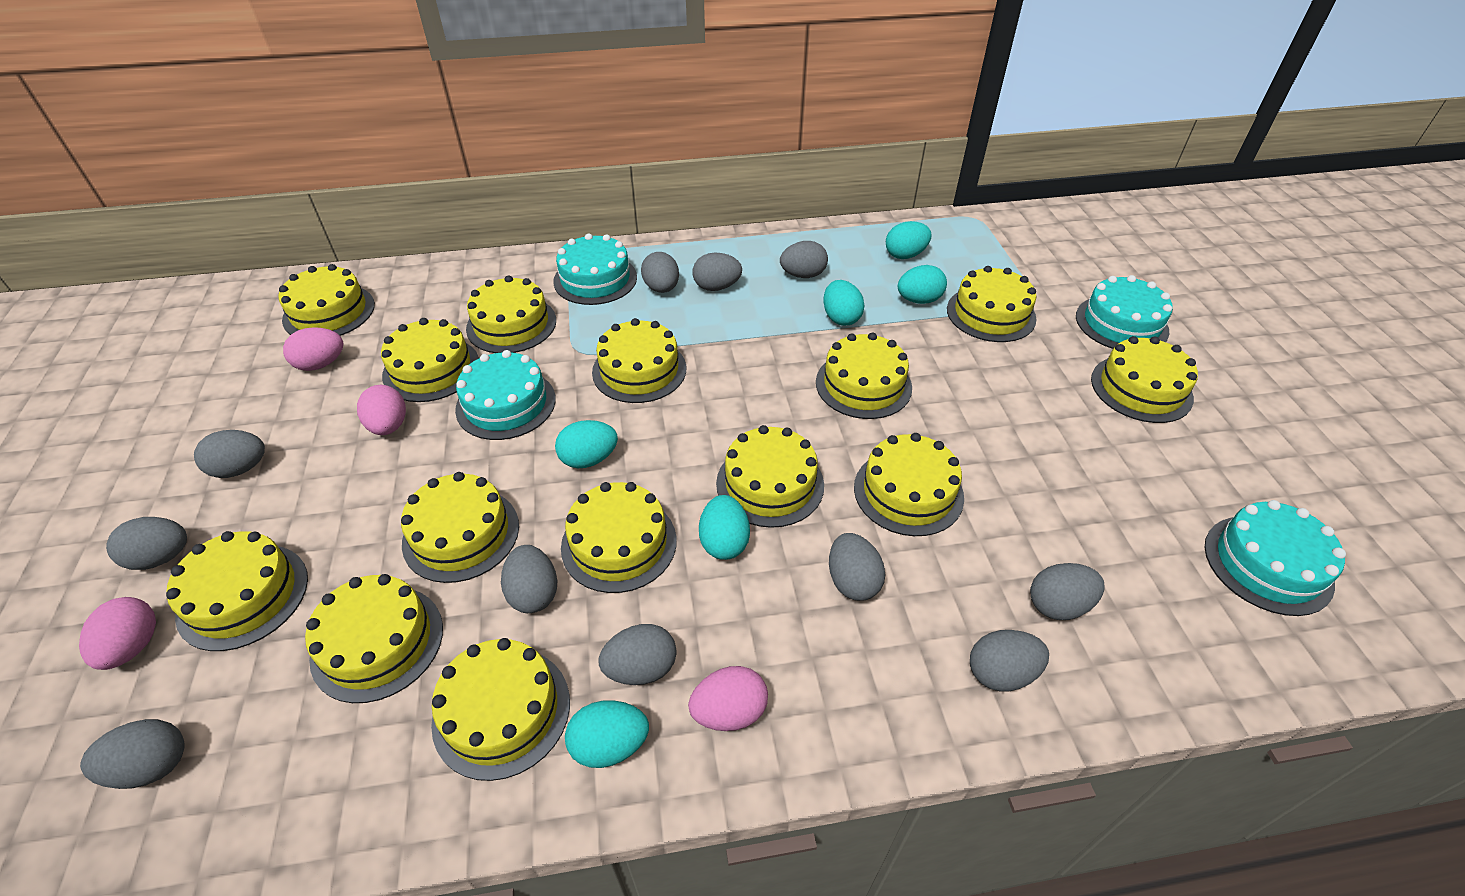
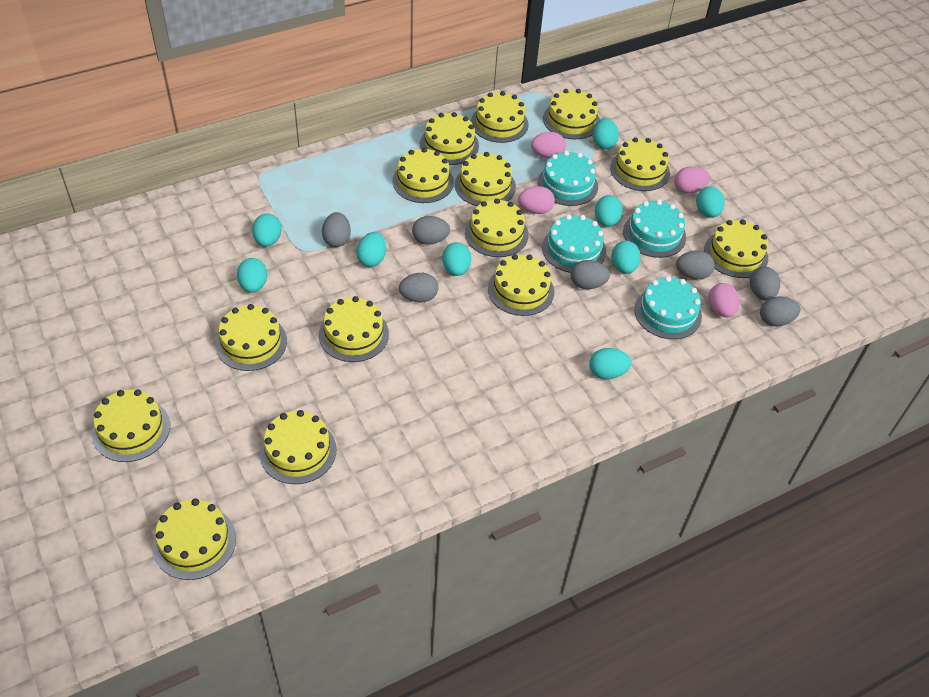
grey egg: [80,719,185,789] [106,517,187,570] [194,430,265,478] [501,545,557,613] [599,624,677,685] [641,252,679,293] [693,253,742,291] [780,241,828,278] [829,533,885,601] [970,630,1049,691] [1030,563,1105,620] = 11 -> [322,212,351,247] [399,273,438,302] [412,216,450,245] [571,260,610,289] [676,250,715,280] [750,267,780,300] [760,296,801,327] = 7
turquoise egg: [555,420,618,468] [565,700,649,768] [699,495,750,560] [823,280,865,326] [886,221,931,259] [898,265,947,304] = 6 -> [237,258,267,293] [252,214,282,247] [356,232,386,267] [442,242,471,276] [589,348,631,379] [593,118,619,149] [595,195,623,227] [611,241,641,274] [696,186,725,218] = 9

